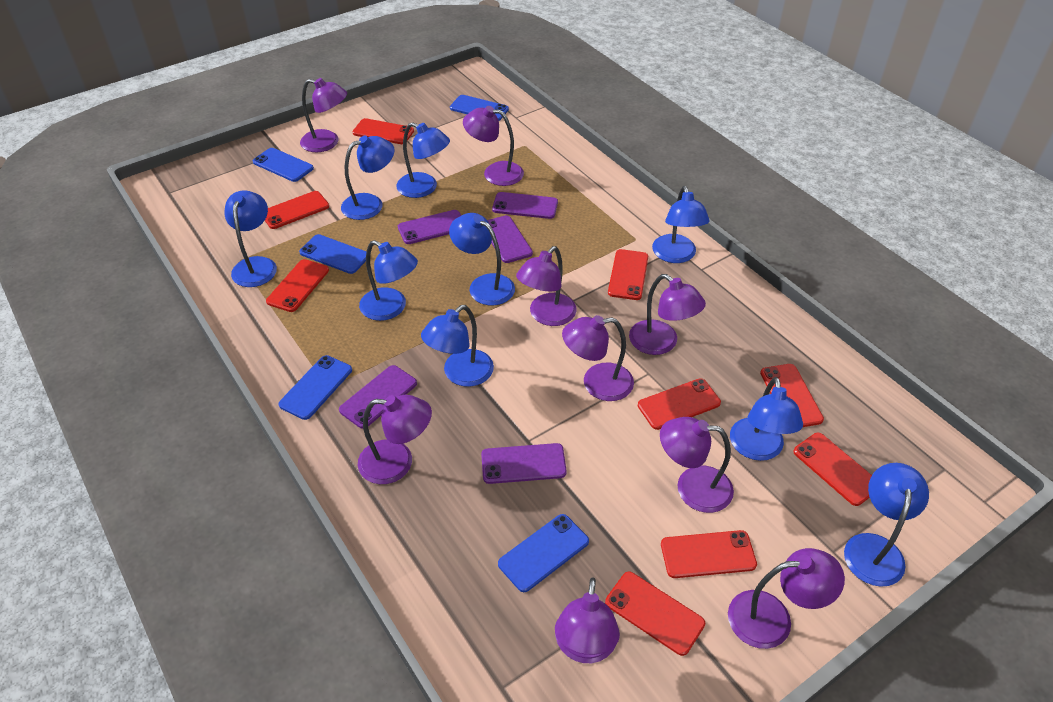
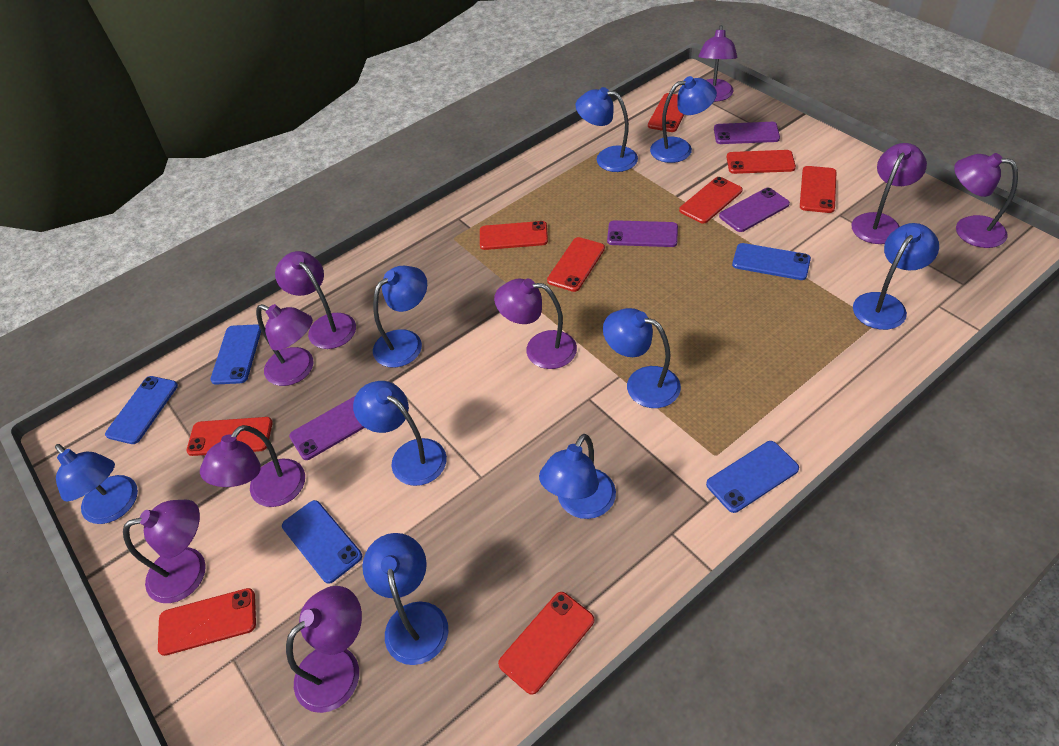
purple phone: [339,365,417,429] [398,210,461,244] [481,443,567,484] [487,215,533,263] [492,192,558,219] = 5 -> [289,396,365,460] [607,220,678,247] [714,122,780,144] [719,188,790,232] = 4

